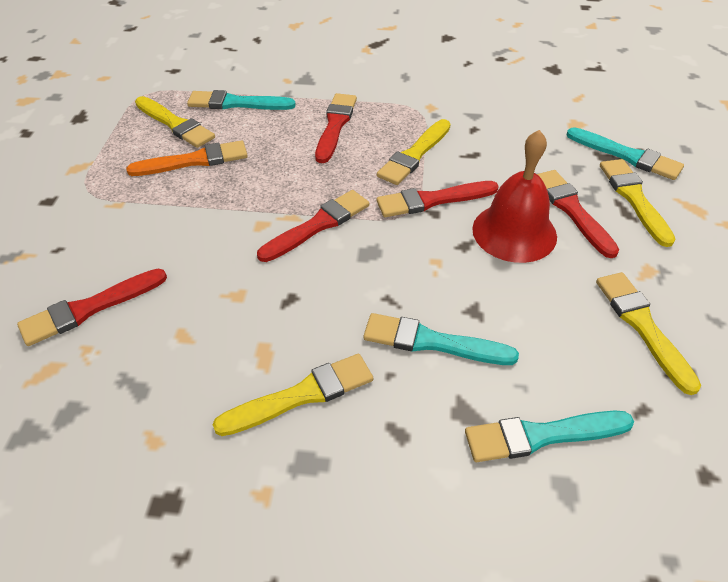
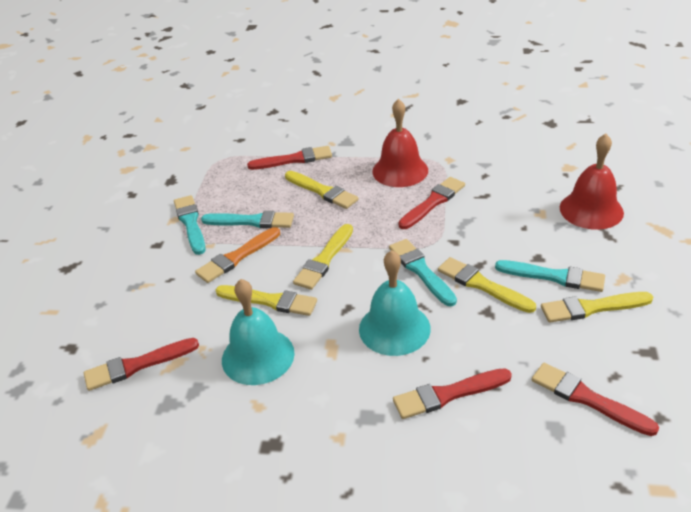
red bell: [472,130,557,263] = 1 -> [372,99,428,187] [560,134,624,230] = 2
turquoise bell: none = 0 -> [222,279,295,385] [359,250,431,356] = 2

